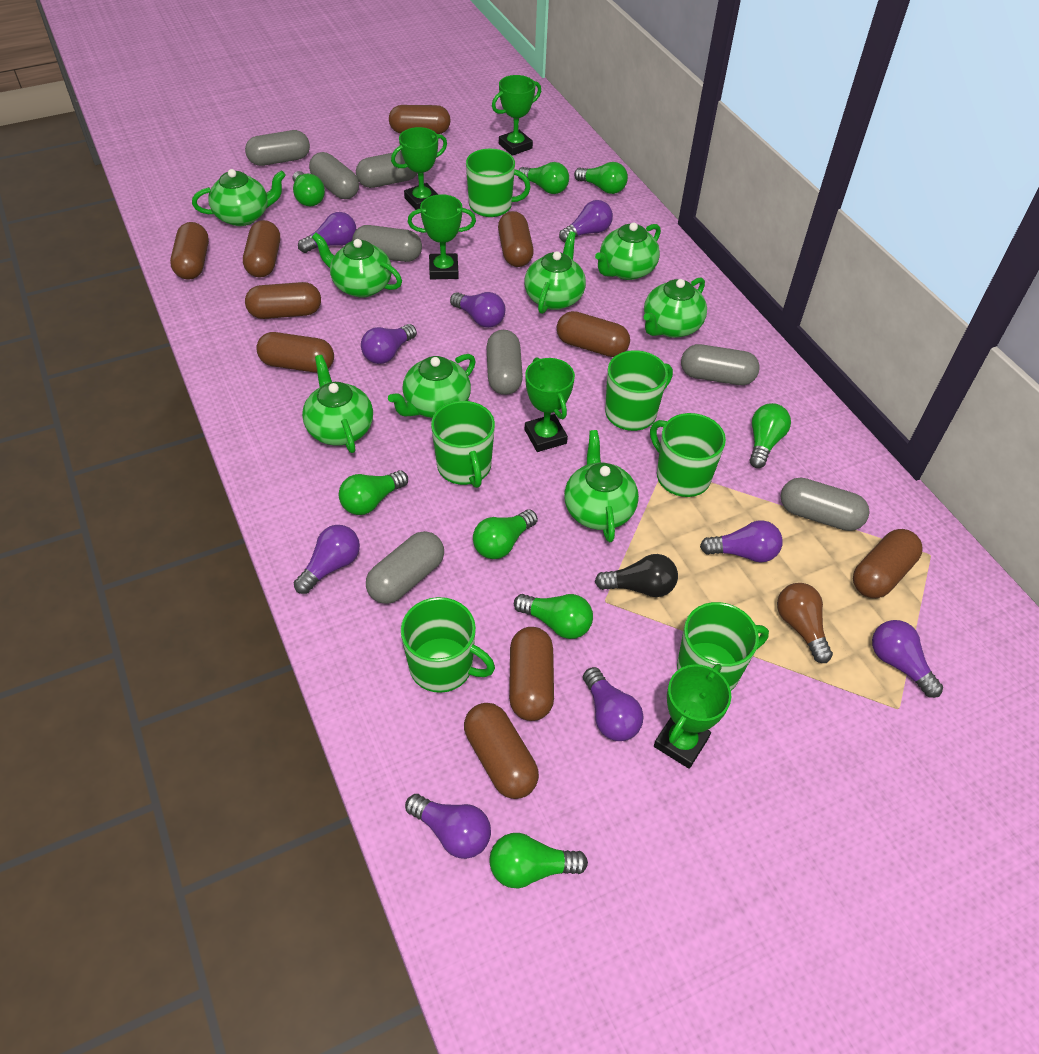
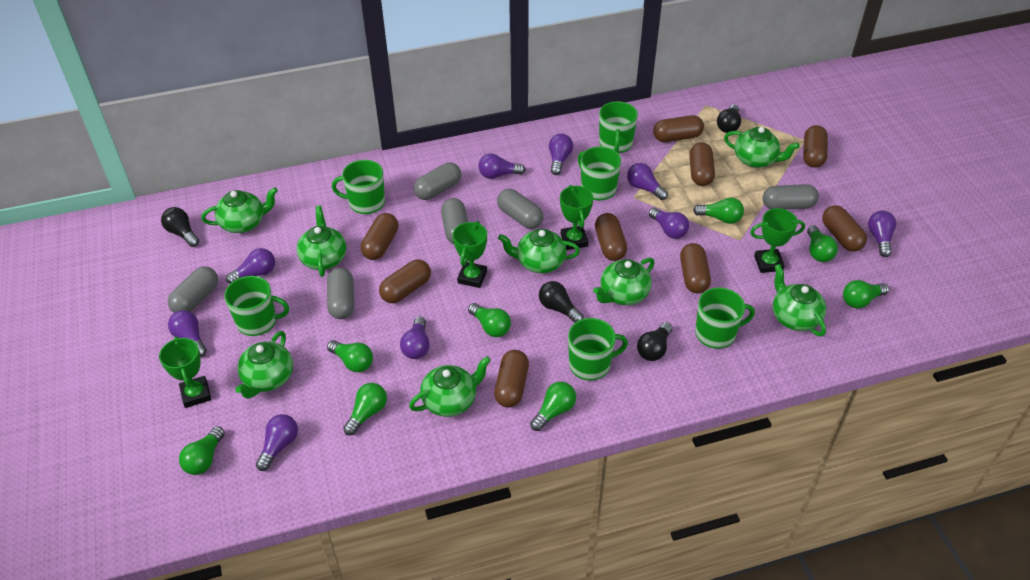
black light bulb: [595,554,678,597] = 1 -> [161,207,199,247] [539,281,584,323] [637,322,672,361] [717,104,741,133] = 4
brown capsule: [170,222,209,280] [243,220,280,277] [245,282,321,319] [256,332,334,373] [389,105,450,134] [464,703,539,799] [498,211,534,267] [509,627,554,721] [557,311,630,357] [853,529,922,598] = 10 -> [360,213,398,260] [379,259,431,303] [494,350,529,408] [595,213,627,261] [653,115,704,142] [680,243,711,294] [689,142,715,186] [803,125,828,168] [822,205,867,252] = 9
brown light bulb: [777,583,833,663] = 1 -> none = 0
green trophy: [391,127,447,210] [408,194,476,279] [492,75,541,156] [525,357,575,452] [654,664,731,769] = 5 -> [159,337,211,408] [453,221,487,288] [560,185,593,250] [750,208,805,273] = 4
grey capsule: [245,130,310,166] [309,152,359,199] [352,225,422,262] [356,151,418,188] [366,531,444,604] [486,330,523,395] [681,344,760,385] [781,478,869,531] = 8 -> [168,266,218,313] [327,268,354,319] [413,162,462,200] [441,198,468,244] [497,189,544,229] [763,184,819,210] = 6

